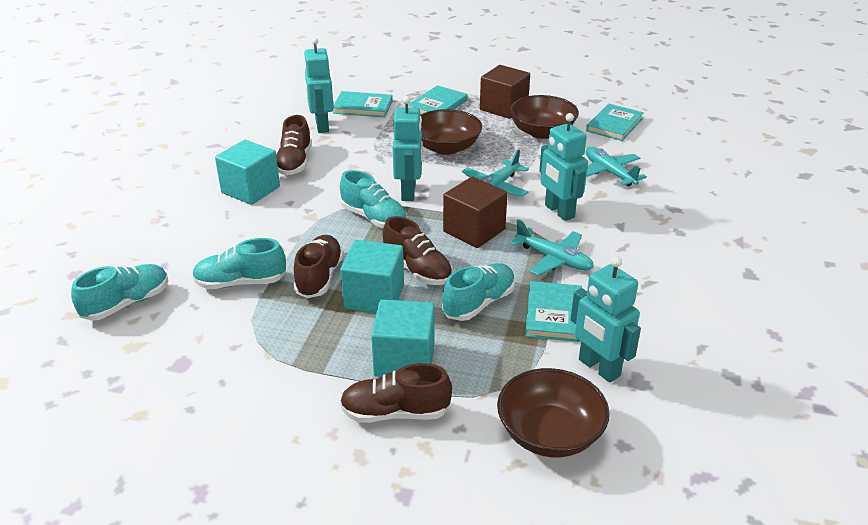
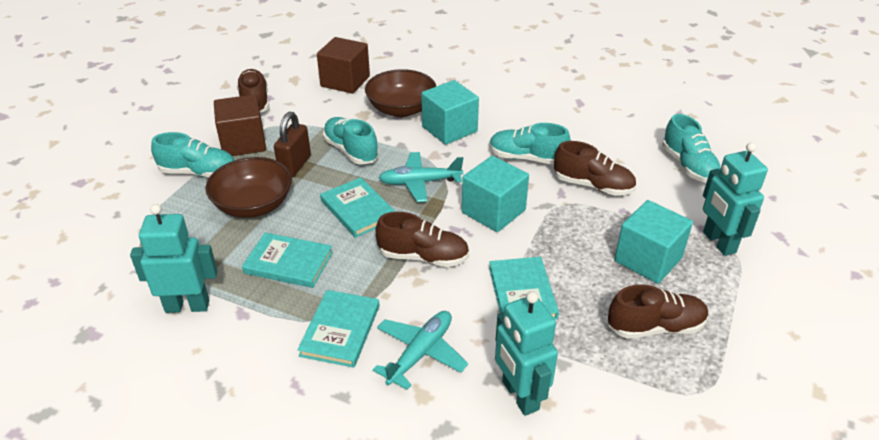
brown bowl: [420,109,482,155] [497,368,610,457] [510,95,579,139] = 3 -> [205,157,292,218] [365,69,436,117] = 2
brown padlock: none = 0 -> [274,112,311,178] = 1
turquoise plane: [462,149,529,197] [510,219,594,276] [586,147,647,187] = 3 -> [373,311,468,390] [379,152,463,202] = 2
turquoise robot: [303,37,334,133] [393,96,423,201] [539,113,588,221] [570,256,641,382] = 4 -> [130,204,218,313] [495,291,558,416] [703,142,768,256] = 3

